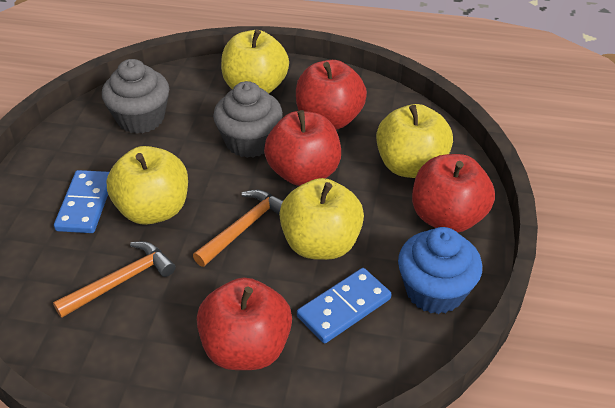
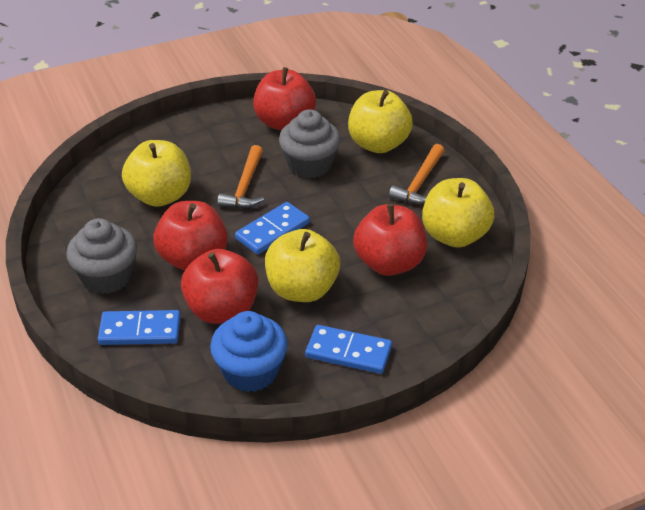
blue domino: [54,170,110,233] [297,268,391,343] = 2 -> [98,310,181,345] [235,202,310,254] [305,325,392,374] = 3

